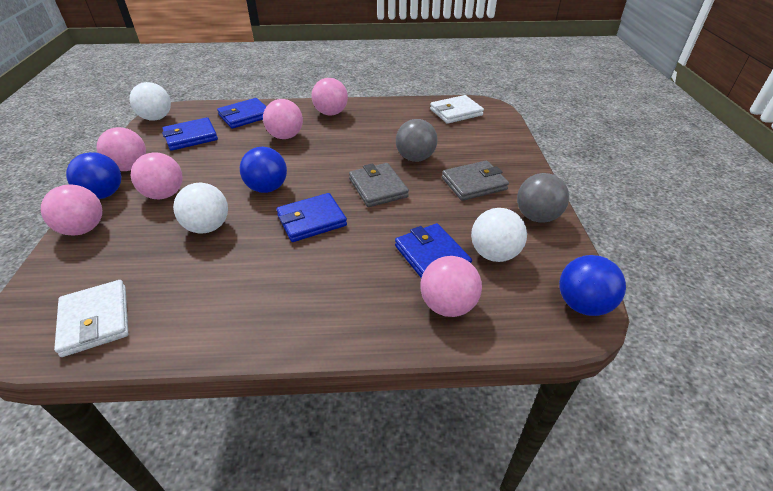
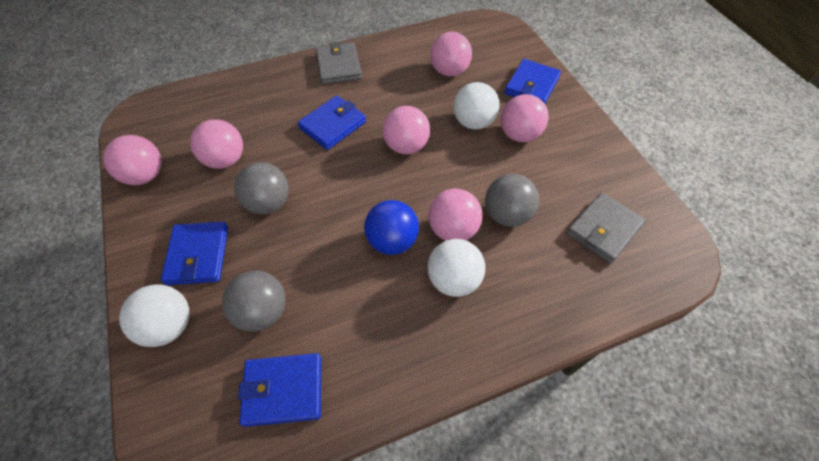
blue ball: [66,152,121,199] [240,147,287,193] [559,255,626,316] = 3 -> [364,200,419,255] = 1
grey ball: [396,119,437,162] [517,173,569,223] = 2 -> [222,271,286,332] [234,162,289,214] [485,174,539,227] = 3
white wallet: [54,280,128,357] [430,95,484,124] = 2 -> none = 0

